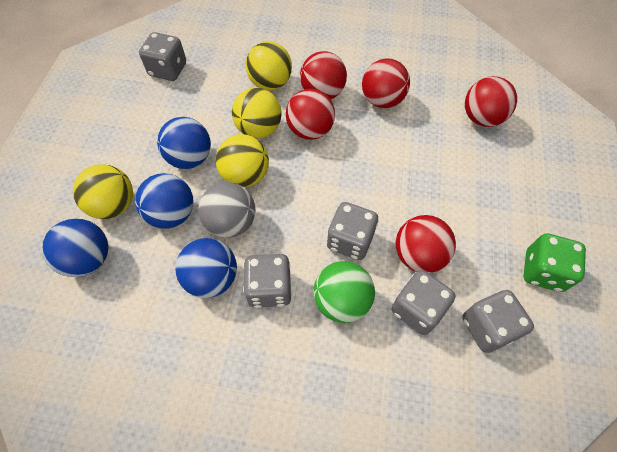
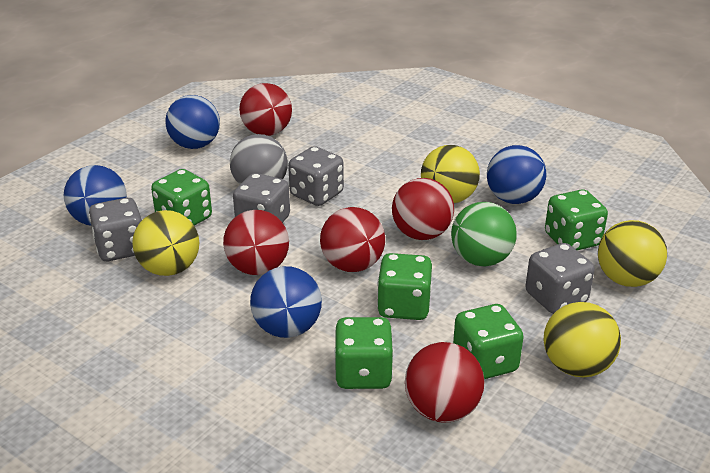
green dice: [524,233,586,292] = 1 -> [151,169,212,226] [334,317,394,389] [377,253,432,320] [453,304,524,379] [545,189,608,250] = 5
grey dice: [139,32,186,81] [243,254,292,308] [327,202,378,260] [391,270,455,335] [462,290,534,353] = 5 -> [89,198,142,261] [233,173,290,223] [288,146,344,206] [525,243,595,314] = 4

